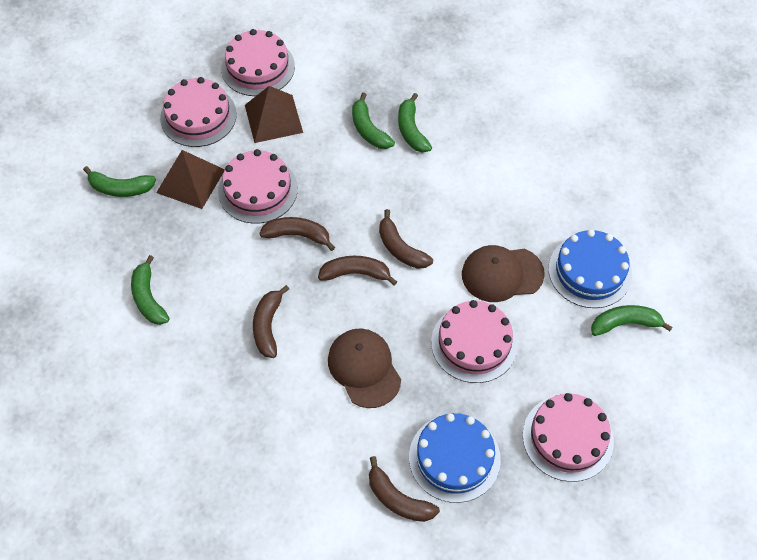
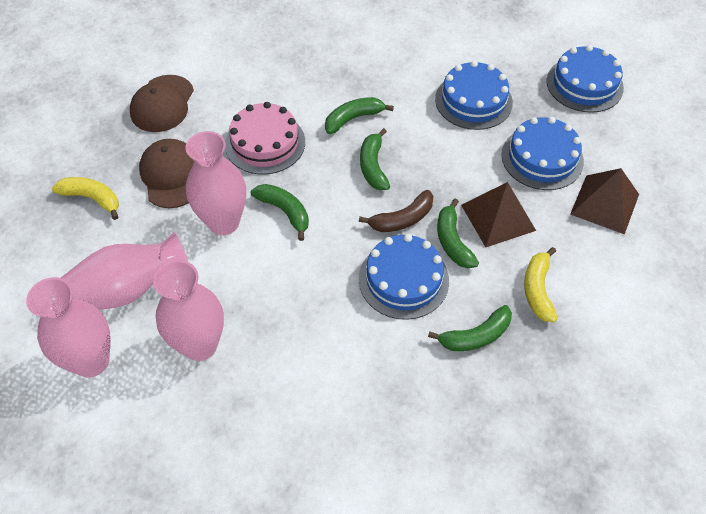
blue cake: [409,413,501,503] [549,229,632,308] = 2 -> [359,234,449,320] [435,61,513,130] [501,117,584,190] [546,45,624,113] = 4
brown banana: [253,285,289,358] [259,217,335,251] [318,256,397,286] [369,456,440,522] [379,209,433,269] = 5 -> [359,190,433,232] = 1
pink cake: [160,77,237,147] [218,149,298,224] [221,29,295,96] [431,300,518,383] [523,393,614,482] = 5 -> [225,102,305,175] = 1
pink vase: none = 0 -> [26,277,111,377] [61,232,188,310] [153,260,224,361] [185,131,246,235] = 4
yellow banana: none = 0 -> [52,177,119,220] [524,247,557,322] = 2

